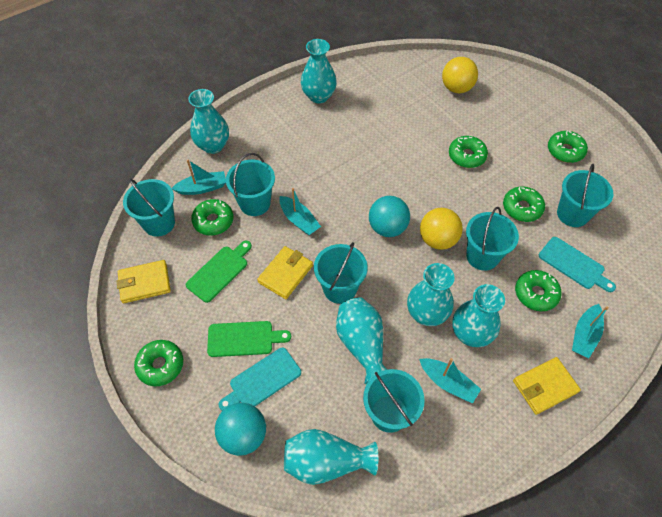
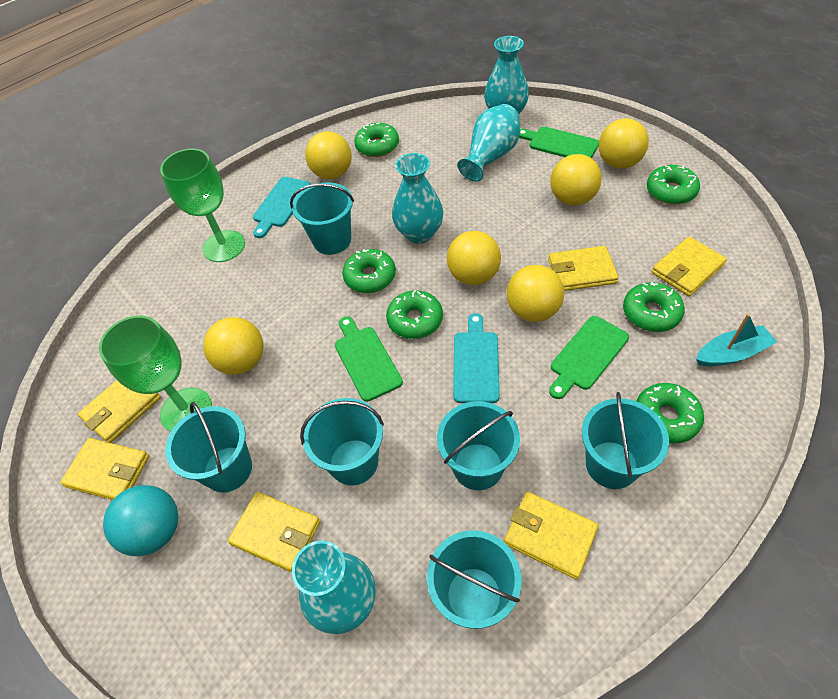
green cutting board: [186,241,252,303] [207,321,291,357] = 2 -> [335,316,403,402] [519,127,599,158] [549,316,629,399] = 3
green goblet: none = 0 -> [99,316,212,432] [160,149,245,262] = 2
turquoise ball: [215,403,266,456] [369,196,410,237] = 2 -> [103,485,178,556] = 1
turquoise boat: [172,160,226,195] [279,188,321,235] [419,358,481,404] [572,304,609,358] = 4 -> [696,314,777,366] = 1
turquoise vase: [188,89,229,154] [284,429,378,485] [301,39,337,104] [336,297,388,384] [407,263,454,326] [452,284,505,347] = 6 -> [292,541,376,634] [392,153,443,244] [457,104,520,181] [484,36,529,114] = 4
yellow ball: [420,208,463,250] [442,57,478,93] = 2 -> [203,317,264,375] [305,131,352,179] [447,231,501,285] [507,265,564,322] [550,154,602,206] [599,118,649,169] = 6
yellow wallet: [117,260,171,303] [257,246,313,299] [513,357,581,415] = 3 -> [60,438,149,500] [78,380,161,443] [228,492,320,572] [504,492,599,580] [548,246,619,291] [652,237,727,296] = 6

